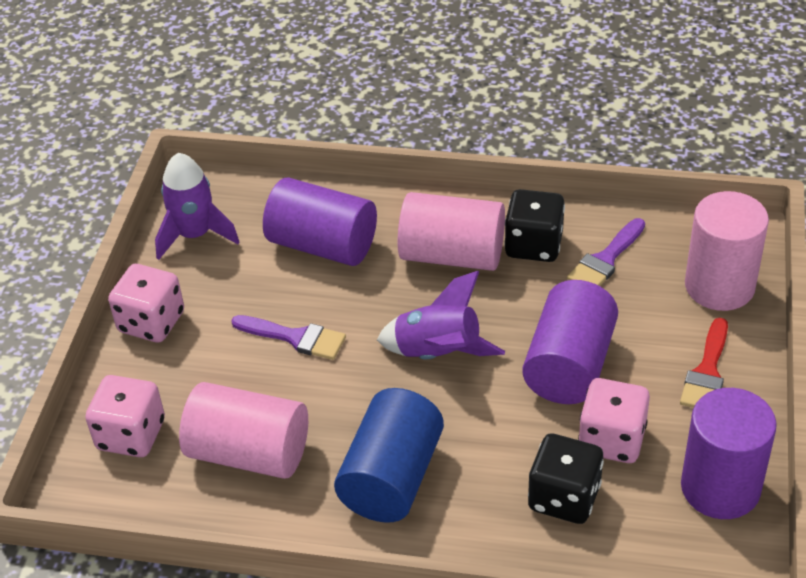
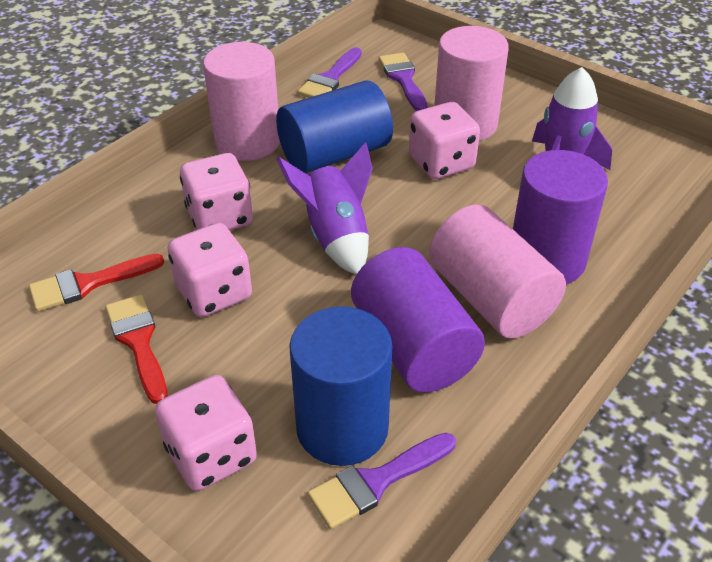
black dice: [504,189,565,262] [528,433,604,524] = 2 -> none = 0
blue cylinder: [334,388,444,523] = 1 -> [276,80,393,173] [289,306,392,466] = 2
pink dice: [85,375,165,457] [108,264,184,343] [578,378,650,463] = 3 -> [155,375,257,491] [167,223,252,317] [180,153,253,230] [409,102,480,179] = 4
purple brush: [231,315,346,360] [567,218,645,286] = 2 -> [297,47,362,98] [308,433,456,529] [379,53,428,111] = 3
purple cylinder: [263,178,377,266] [522,280,618,404] [681,388,777,519] = 3 -> [351,247,485,393] [513,150,608,284] = 2
red brush: [680,318,728,408] = 1 -> [29,254,164,311] [105,294,168,404] = 2

